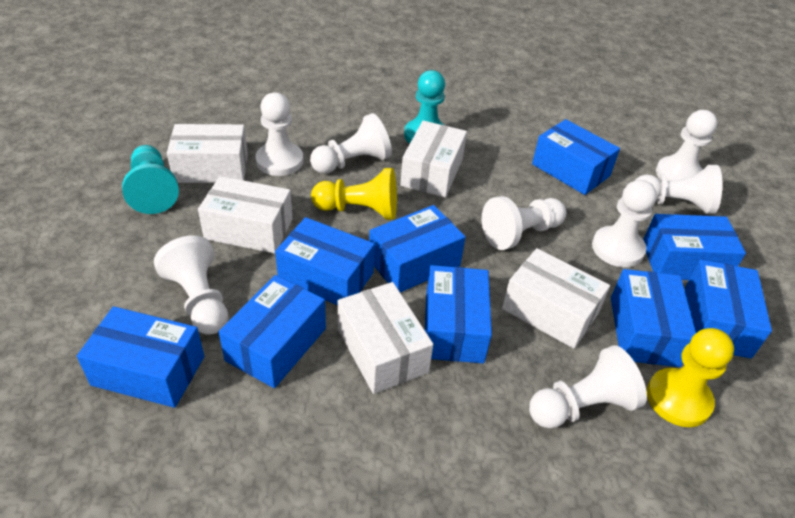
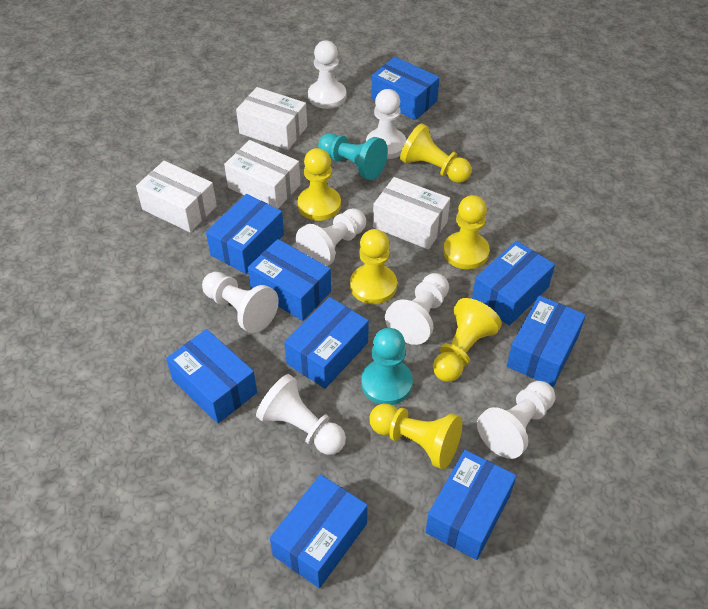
white box: [167,124,248,183] [198,176,293,253] [338,282,433,394] [400,121,467,197] [502,248,610,349] = 5 -> [136,161,217,232] [224,140,301,209] [236,87,307,150] [373,177,450,249] = 4
white pawn: [154,235,228,335] [255,93,303,176] [310,113,392,174] [482,196,566,250] [529,345,647,429] [592,180,657,267] [636,165,722,214] [656,110,717,181] = 8 -> [202,272,279,333] [256,374,346,455] [296,208,366,266] [308,40,346,109] [366,89,406,159] [385,273,449,345] [477,381,555,459] = 7
yellow pawn: [311,168,397,220] [647,328,734,427] = 2 -> [298,148,341,221] [350,229,397,304] [369,404,462,470] [400,123,471,183] [433,298,502,382] [443,195,490,269] = 6

